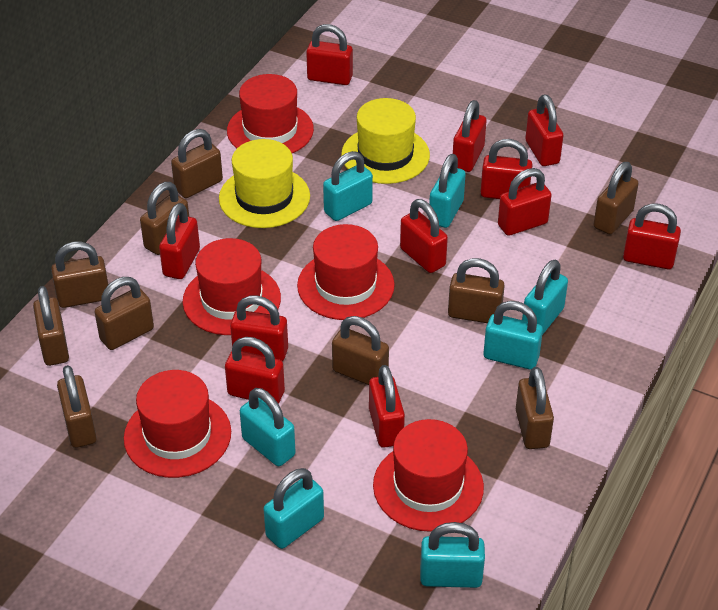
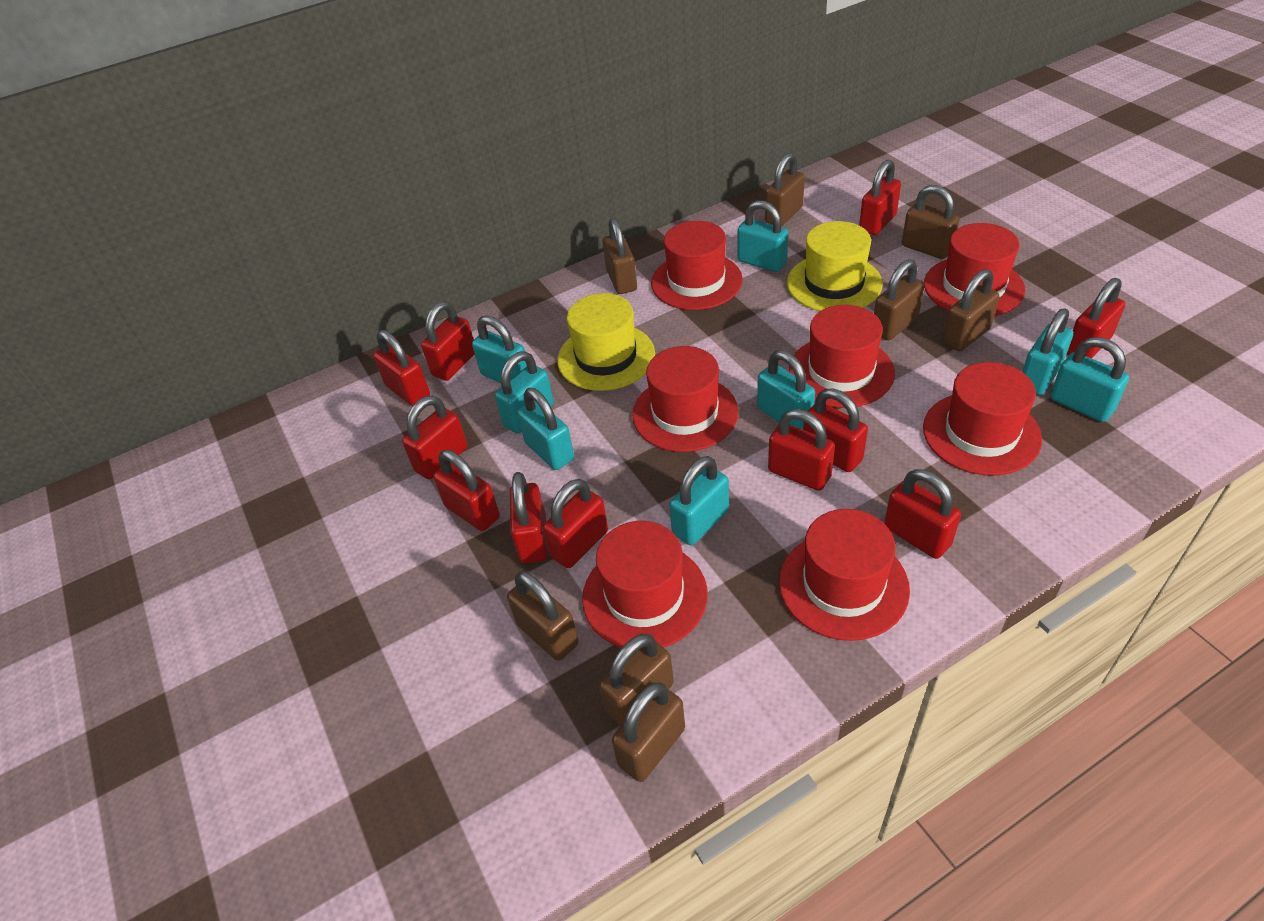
brown padlock: [33,286,69,366] [51,241,108,308] [57,365,97,448] [95,277,154,350] [140,182,189,255] [171,129,223,198] [332,316,389,385] [448,258,505,323] [516,367,554,449] [593,162,639,234] = 10 -> [507,571,579,661] [599,634,674,726] [603,218,637,294] [612,682,685,782] [765,153,805,226] [874,259,925,340] [902,185,960,259] [942,269,999,351] = 8
red hat: [124,370,231,478] [183,238,281,335] [227,74,314,153] [297,224,395,320] [373,419,484,532] = 5 -> [582,521,708,648] [632,346,739,452] [651,221,743,310] [779,509,910,641] [789,305,895,408] [923,362,1042,476] [924,223,1025,316] = 7
turquoise padlock: [240,388,296,466] [264,468,324,549] [323,151,373,221] [420,522,485,588] [429,154,466,228] [484,301,543,370] [522,260,568,335] = 7 -> [472,315,527,383] [495,351,554,434] [517,388,574,470] [669,456,729,545] [737,200,789,272] [757,350,815,430] [1022,308,1073,395] [1050,337,1129,422] = 8

